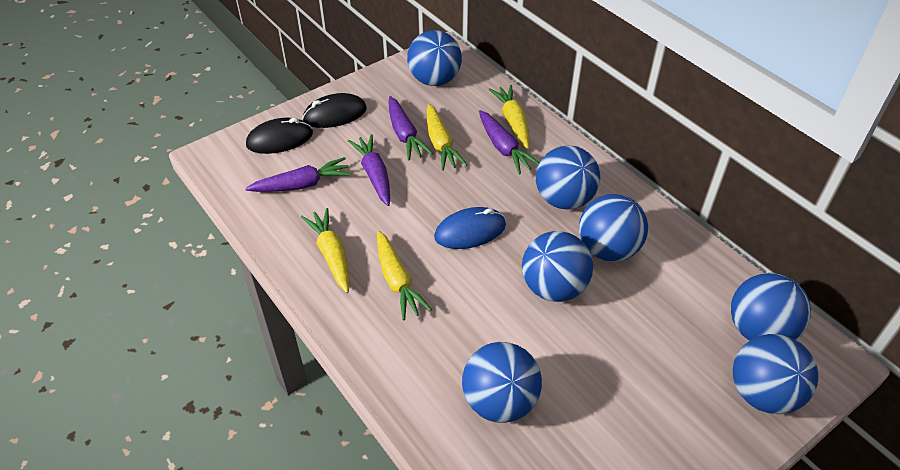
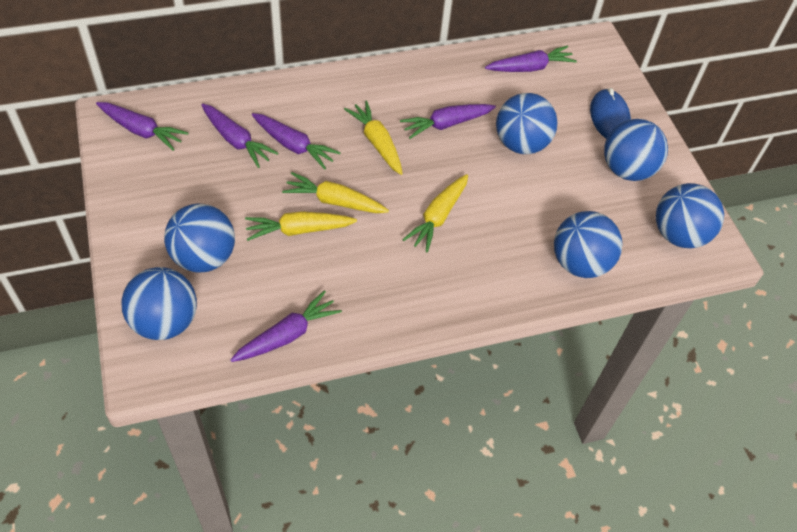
black mouse: [246,118,313,154] [302,93,367,128] = 2 -> none = 0
blue ball: [407,30,462,86] [462,342,542,423] [522,231,593,302] [536,146,600,210] [579,194,648,262] [731,273,811,341] [733,334,818,414] = 7 -> [121,267,197,340] [164,204,235,273] [496,93,557,154] [554,211,623,278] [604,119,668,181] [656,183,724,248] = 6
purple carrot: [245,157,351,192] [348,134,390,206] [389,96,433,161] [479,110,539,174] = 4 -> [96,102,189,151] [201,104,279,168] [230,290,342,362] [252,113,341,169] [400,104,496,139] [485,45,577,72] = 6

